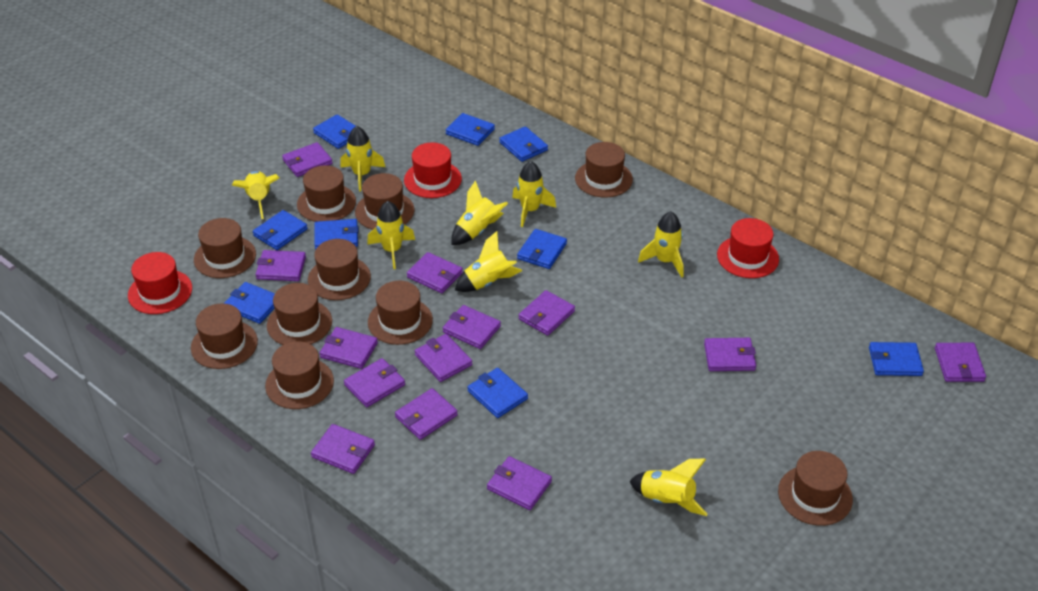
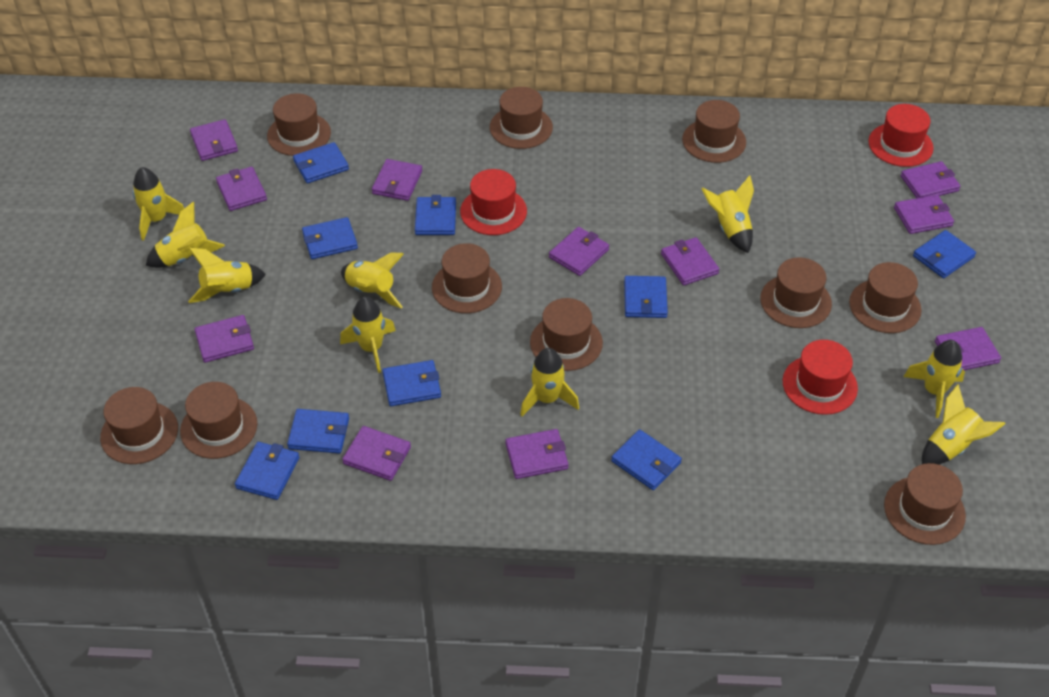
purple wallet: [256,250,306,281] [282,142,333,177] [311,424,375,474] [319,327,378,369] [344,358,405,407] [395,388,458,440] [407,252,463,293] [415,334,472,382] [443,305,501,349] [487,456,552,510] [519,290,575,336] [704,338,756,371] [935,343,986,382] = 13 -> [190,119,238,161] [194,315,254,363] [216,167,267,211] [342,426,411,481] [372,159,422,201] [505,429,568,479] [549,227,609,276] [661,237,719,286] [894,195,954,234] [901,161,961,198] [935,327,1001,370] = 11
yellow rocket: [232,171,279,219] [340,126,385,191] [367,201,415,269] [452,180,508,245] [455,231,522,292] [512,161,556,227] [629,459,708,516] [638,211,684,278] = 8 -> [133,167,184,241] [146,202,225,268] [188,248,266,303] [340,297,396,373] [341,252,404,308] [520,348,579,416] [702,175,754,253] [903,340,965,418] [922,384,1005,465] = 9

